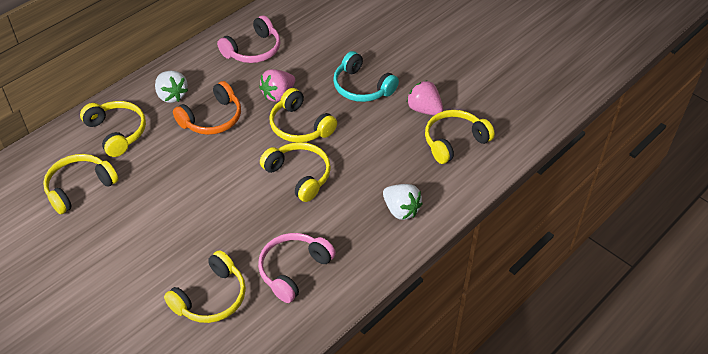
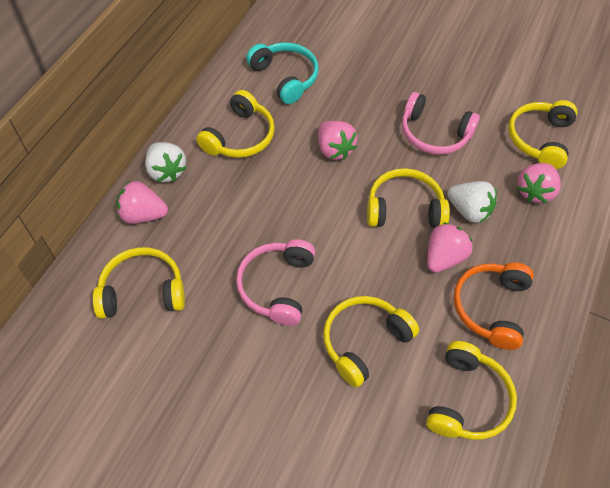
pink strawberry: [259,69,295,102] [407,81,443,115] = 2 -> [117,181,168,224] [318,121,357,160] [427,223,473,273] [517,163,561,204] = 4

